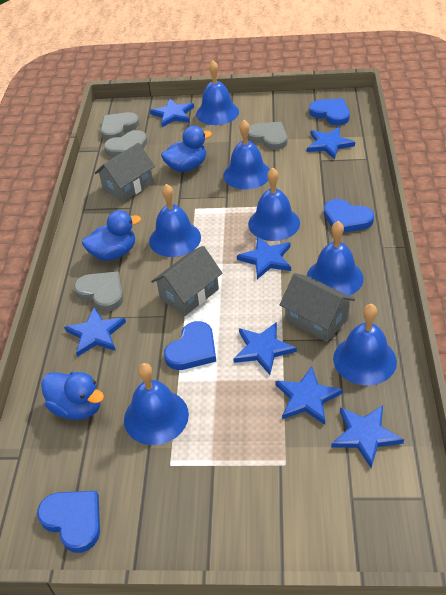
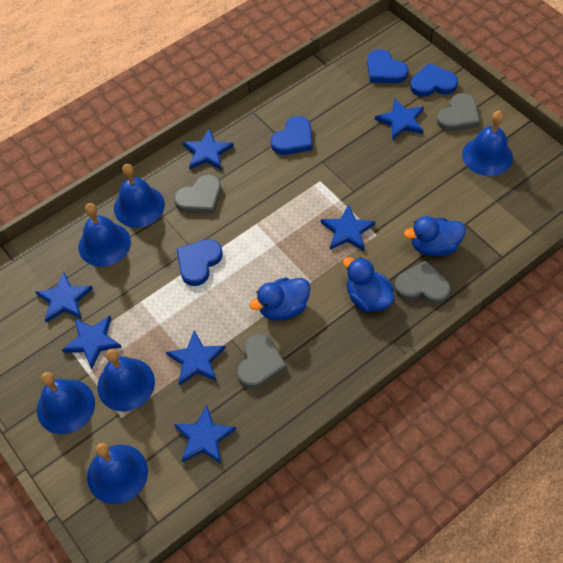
blue bell: [124,363,189,445] [149,184,201,257] [196,60,239,125] [223,120,270,190] [248,168,300,241] [307,221,363,296] [333,304,397,385] = 7 -> [37,372,95,434] [78,203,131,267] [87,443,148,504] [97,349,155,411] [114,164,165,228] [462,111,513,176] = 6
grey house: [95,143,155,202] [151,246,222,316] [280,273,355,342] = 3 -> none = 0

